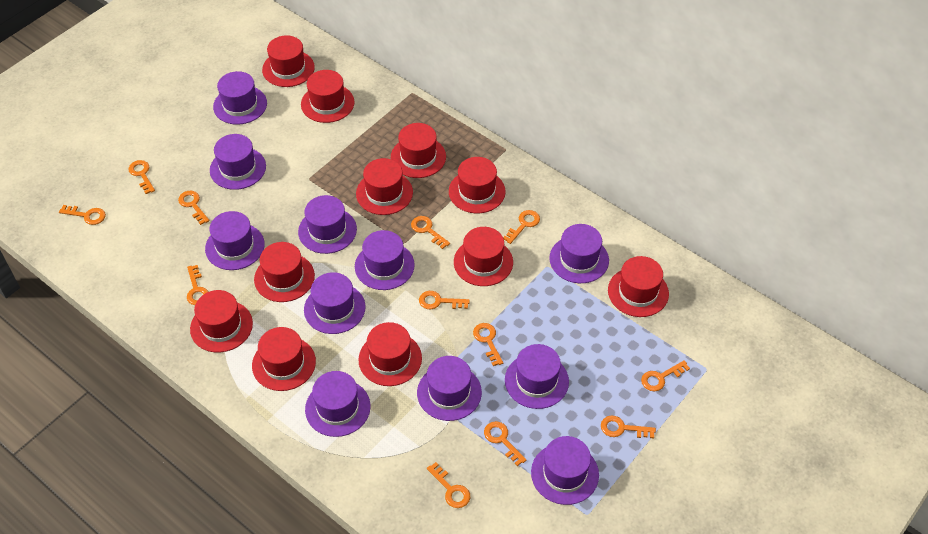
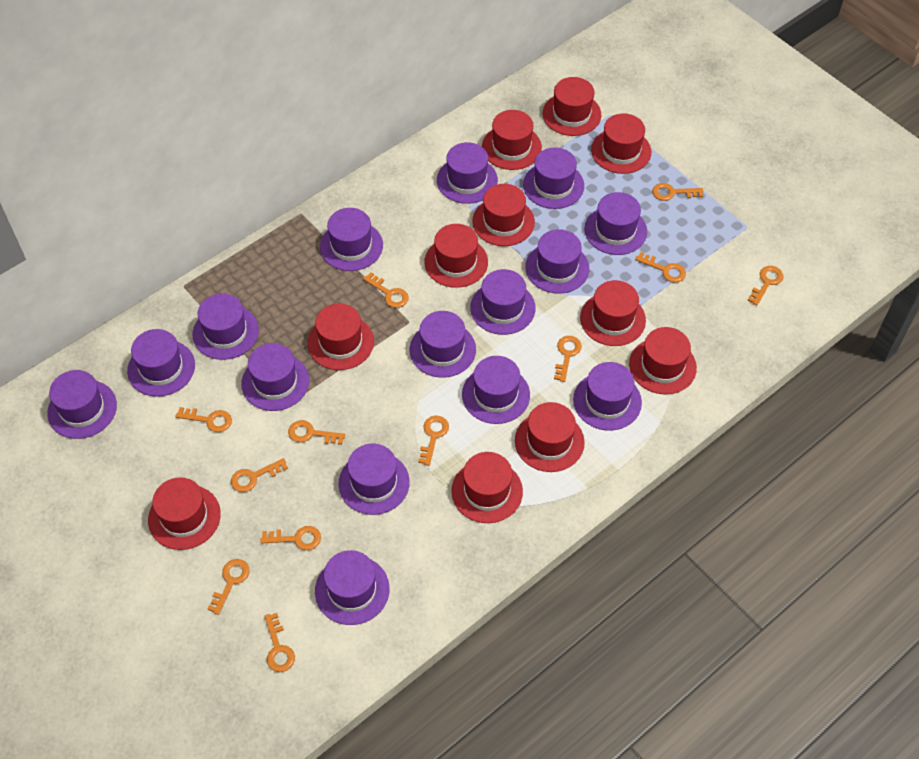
purple hat: [205,211,265,270] [210,134,266,190] [213,71,267,125] [298,195,357,254] [304,272,366,334] [305,371,371,437] [355,230,415,290] [417,356,482,421] [505,344,569,409] [531,436,599,505] [549,224,609,283] = 11 -> [47,370,117,439] [127,329,195,397] [192,293,259,360] [241,343,309,411] [315,550,390,625] [320,208,383,271] [338,444,410,515] [410,311,476,378] [437,142,498,204] [462,356,530,424] [470,269,536,335] [523,147,584,209] [526,229,589,294] [573,362,642,431] [584,192,647,255] = 15

